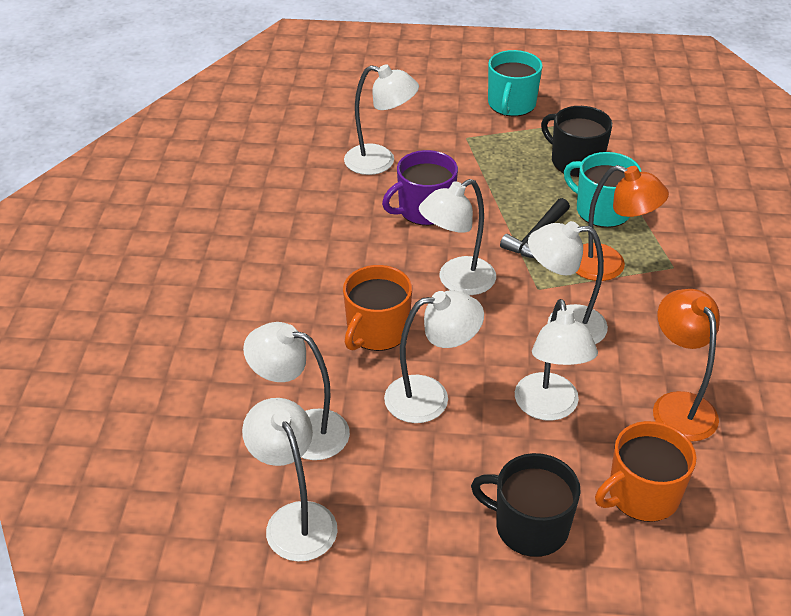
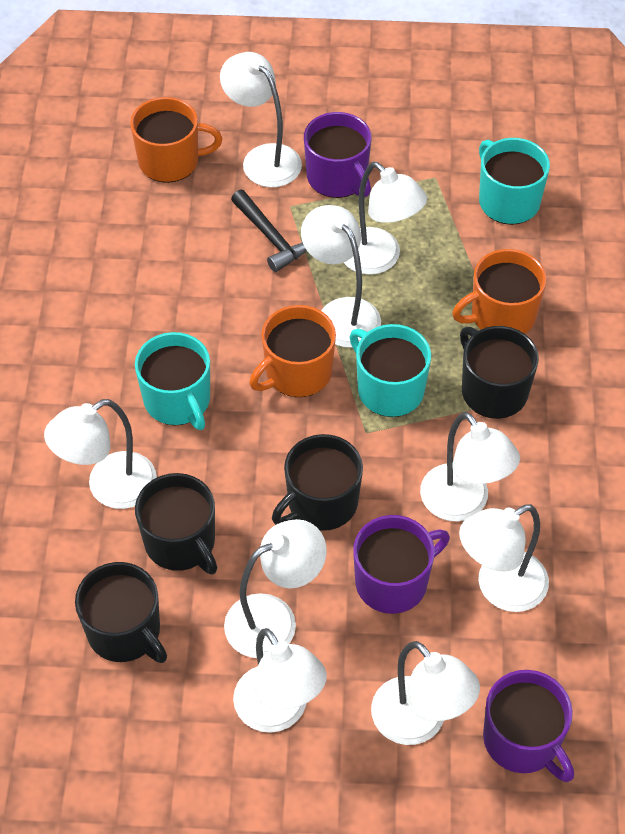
black mug: [471,453,581,557] [541,106,612,177] = 2 -> [75,562,167,663] [135,473,217,574] [272,434,363,531] [460,326,539,419] = 4
orange lamp: [576,165,669,281] [653,289,720,442] = 2 -> none = 0
orange mug: [343,265,412,351] [595,421,696,522] = 2 -> [130,97,222,183] [250,305,336,397] [452,249,547,334] = 3
purple mug: [382,150,458,226] = 1 -> [304,112,372,198] [353,515,450,614] [483,670,574,782] = 3
turquoise mug: [488,50,543,117] [564,152,641,228] = 2 -> [135,332,210,430] [350,324,431,417] [479,138,550,225] = 3
white lamp: [242,398,338,562] [243,322,350,460] [344,64,419,175] [384,290,484,423] [419,179,496,295] [515,299,598,421] [528,221,608,344] = 7 -> [44,399,157,509] [220,52,302,187] [224,519,327,658] [233,628,327,733] [301,205,381,348] [343,162,427,275] [371,641,480,745] [420,412,520,522] [459,504,549,612] = 9

